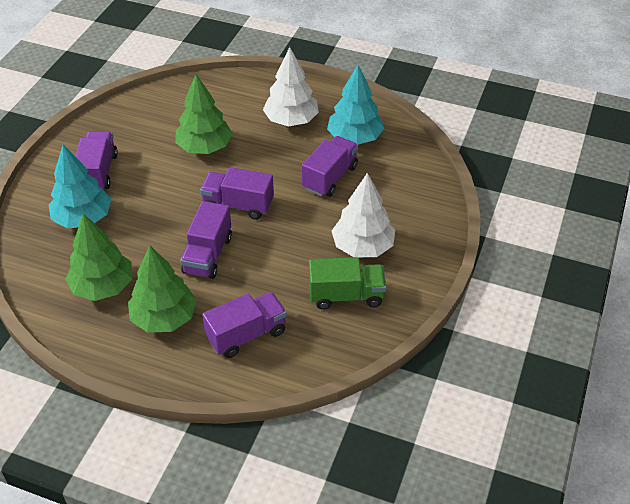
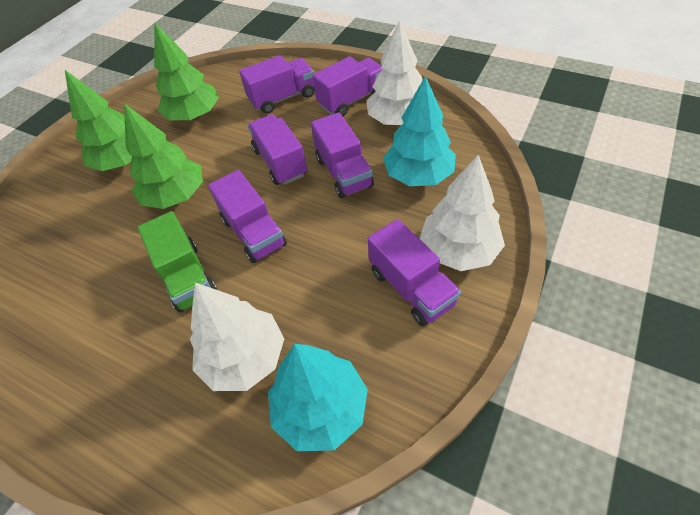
purple truck: [75,131,118,189] [180,201,232,279] [200,167,274,220] [202,292,287,358] [302,136,358,197] = 5 -> [208,170,287,263] [239,55,315,114] [248,114,307,185] [311,112,374,198] [312,56,383,116] [368,219,461,326] = 6
white tree: [263,47,319,126] [332,173,395,257] = 2 -> [190,283,284,391] [367,20,423,125] [419,155,505,271] = 3

